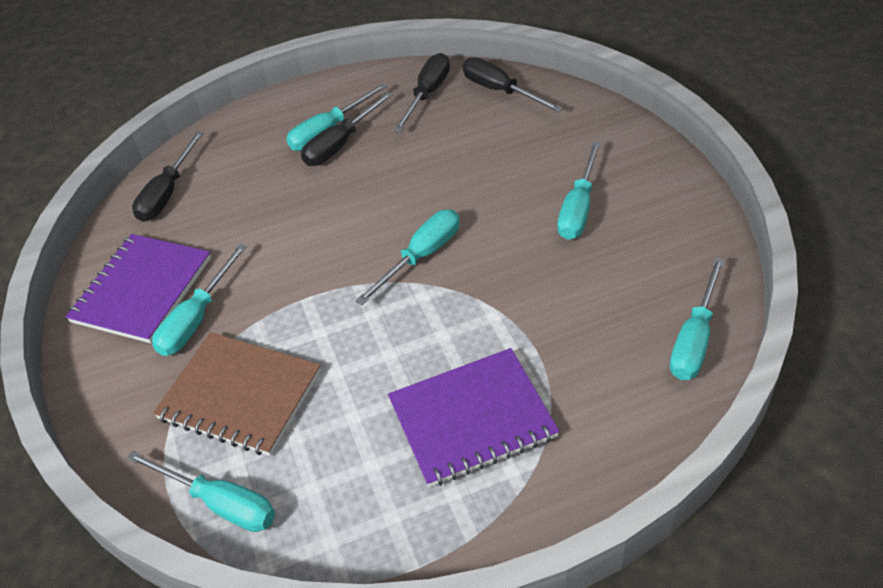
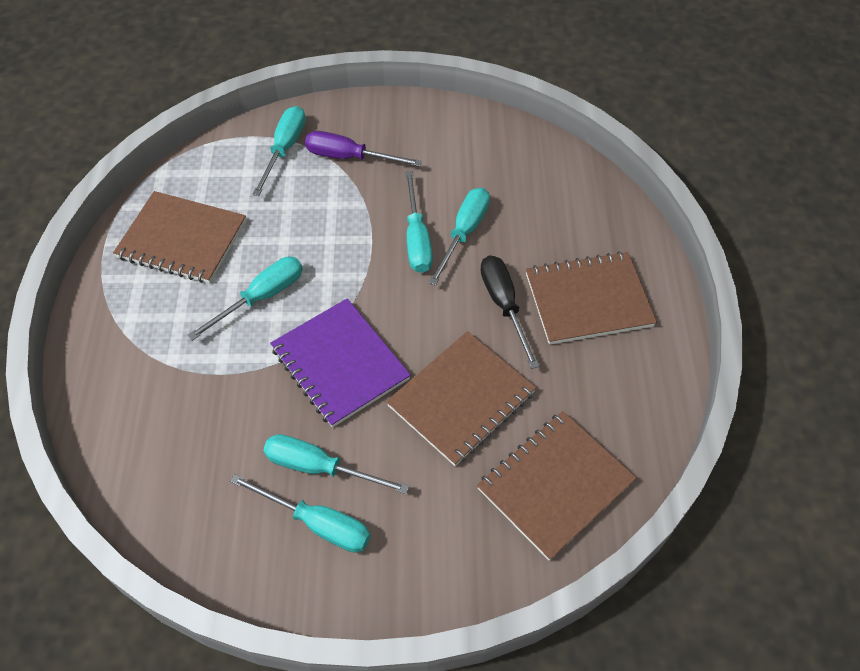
black screwdriver: [132,131,204,222] [301,92,393,166] [393,53,450,132] [463,57,563,112] = 4 -> [480,255,539,369] = 1
brown notebook: [153,332,321,456] = 1 -> [113,191,246,283] [386,331,536,466] [477,411,636,561] [526,251,657,345] = 4
purple notebook: [65,234,211,343] [388,348,559,487] = 2 -> [270,298,411,428] = 1
purple screwdriver: none = 0 -> [305,131,422,167] = 1

